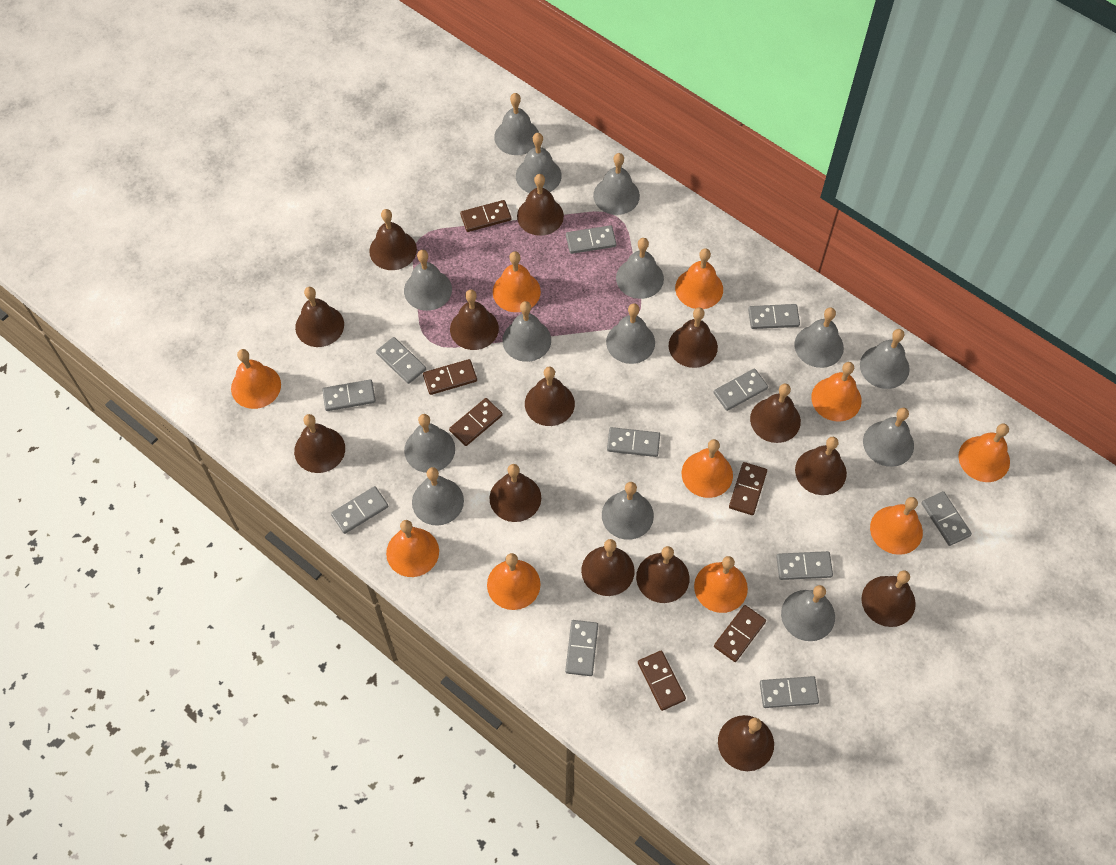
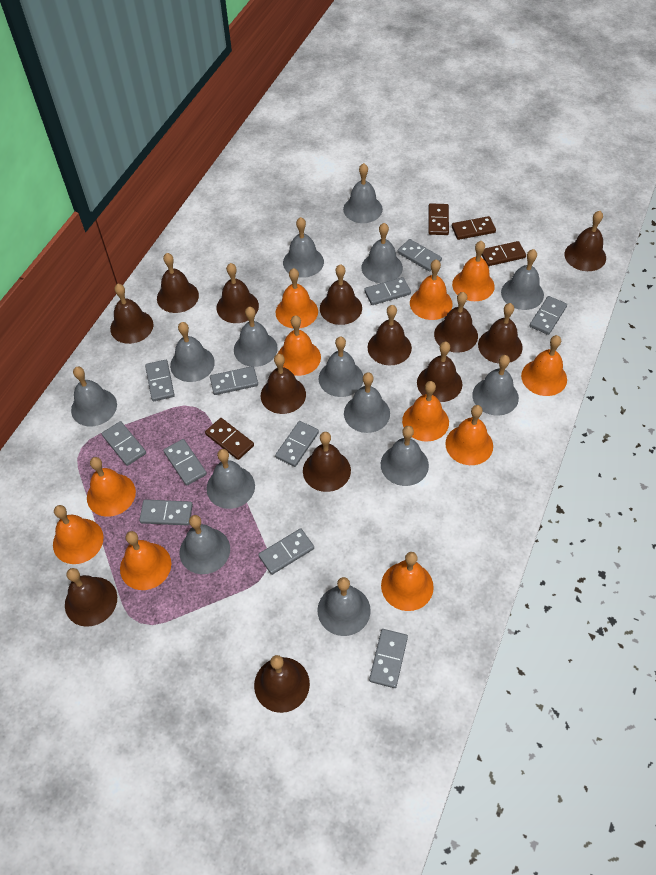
brown bell: [294,414,345,473] [295,287,344,347] [369,209,417,270] [450,290,499,350] [489,464,541,522] [517,174,564,236] [525,367,575,426] [581,539,635,596] [636,546,690,603] [669,307,718,368] [718,715,774,771] [750,384,801,443] [795,437,847,495] [862,571,916,627] = 14 -> [65,568,117,627] [110,284,153,344] [157,253,199,313] [216,263,259,323] [254,655,310,713] [261,354,306,414] [303,432,351,492] [320,264,362,325] [367,305,412,365] [417,342,462,402] [434,292,478,353] [478,303,523,364] [564,211,606,271] = 13
brown domino: [423,359,477,395] [449,398,503,446] [460,200,511,232] [638,650,686,711] [714,605,766,662] [729,462,767,515] = 6 -> [205,418,254,460] [428,203,449,235] [452,216,496,240] [482,241,526,266] = 4
orange bell: [231,349,281,409] [386,520,439,577] [487,553,540,610] [493,251,541,312] [675,248,723,309] [682,439,733,498] [694,556,748,613] [811,362,862,422] [870,497,923,555] [958,423,1010,482] = 10 -> [53,505,103,564] [87,457,136,517] [120,531,171,590] [275,268,318,328] [278,315,321,376] [381,552,434,611] [402,381,449,442] [410,259,452,320] [445,405,493,465] [452,241,495,301] [521,335,567,396] = 11

